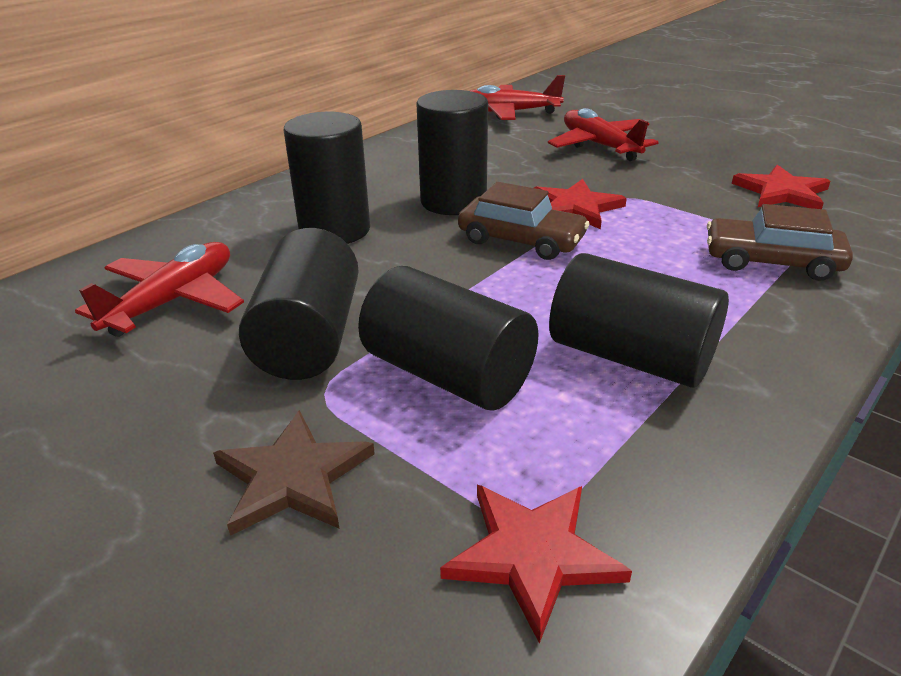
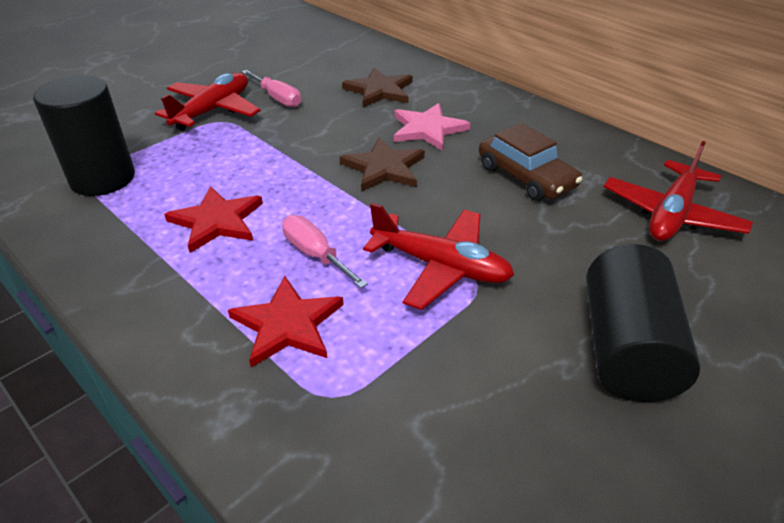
black cylinder: [239,228,358,380] [284,112,370,244] [358,266,539,410] [417,90,488,215] [549,253,729,388] = 5 -> [33,75,135,196] [586,244,701,402] = 2
brown car: [458,182,590,260] [707,204,853,281] = 2 -> [479,123,583,201] = 1
brown star: [213,410,375,536] = 1 -> [340,138,425,192] [342,67,413,107] = 2
pink screwdriver: none = 0 -> [242,70,301,107] [282,215,368,288] = 2
pink star: none = 0 -> [394,103,470,151] = 1
red star: [440,485,632,644] [534,179,627,229] [732,165,830,209] = 3 -> [164,186,263,253] [228,276,343,367] = 2

